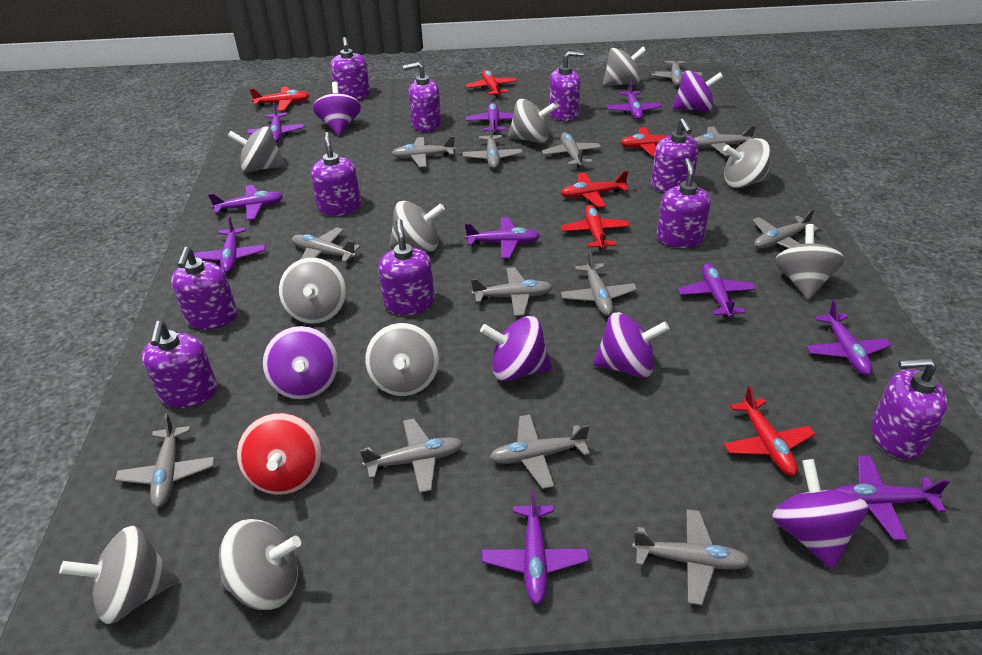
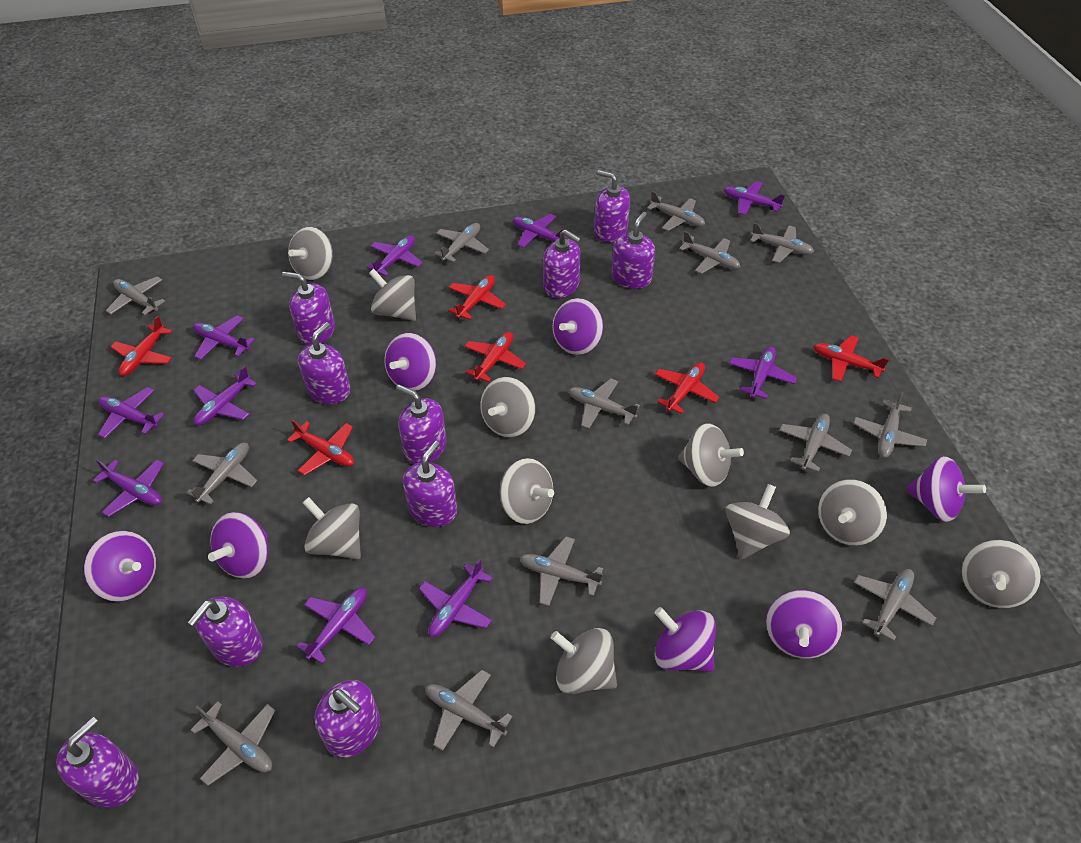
purple spinning top: [262,326,338,400] [313,82,361,135] [480,316,552,381] [593,312,670,378] [672,70,723,112] [772,459,869,570] = 6 -> [84,531,156,602] [208,512,269,579] [384,333,436,391] [552,298,603,355] [655,607,716,672] [766,590,842,659] [906,456,986,522] = 7
red spinning top: [237,413,322,495] = 1 -> none = 0

